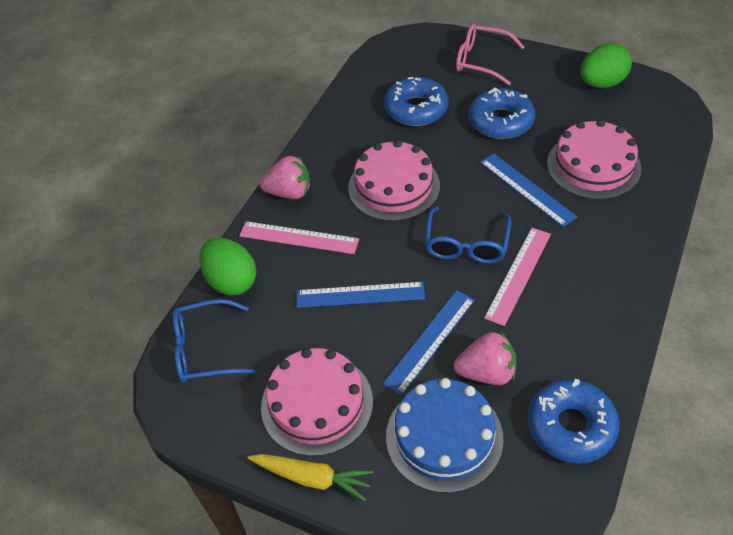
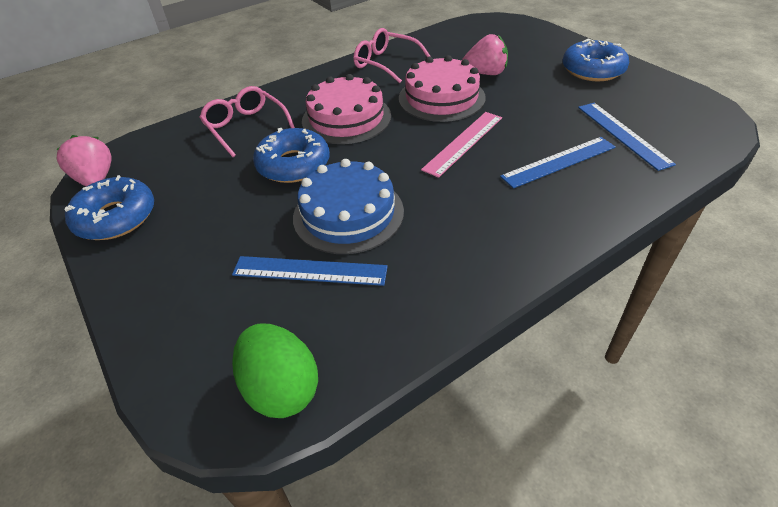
blue glasses: [173,299,257,383] [425,206,511,263] = 2 -> none = 0
green egg: [199,238,257,296] [581,43,632,88] = 2 -> [232,324,318,418] = 1
pink cake: [261,348,373,456] [348,140,440,221] [547,119,642,199] = 3 -> [302,74,391,144] [399,55,486,122] = 2
pink glasses: [456,24,525,85] = 1 -> [199,86,295,157] [354,28,431,83] = 2
pink ruler: [239,221,359,254] [484,228,551,326] = 2 -> [421,112,502,178] = 1
yellow carrot: [248,454,373,501] = 1 -> none = 0

